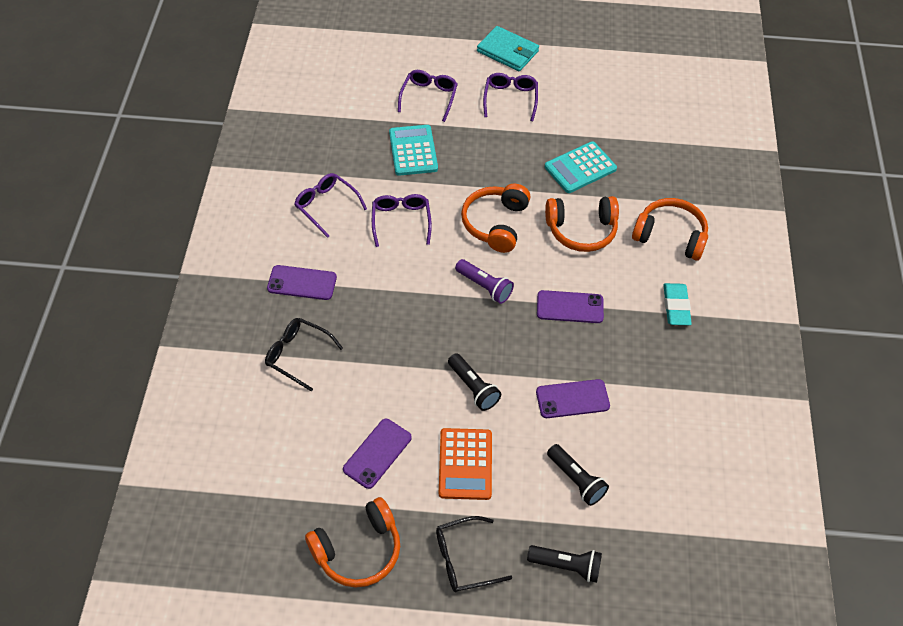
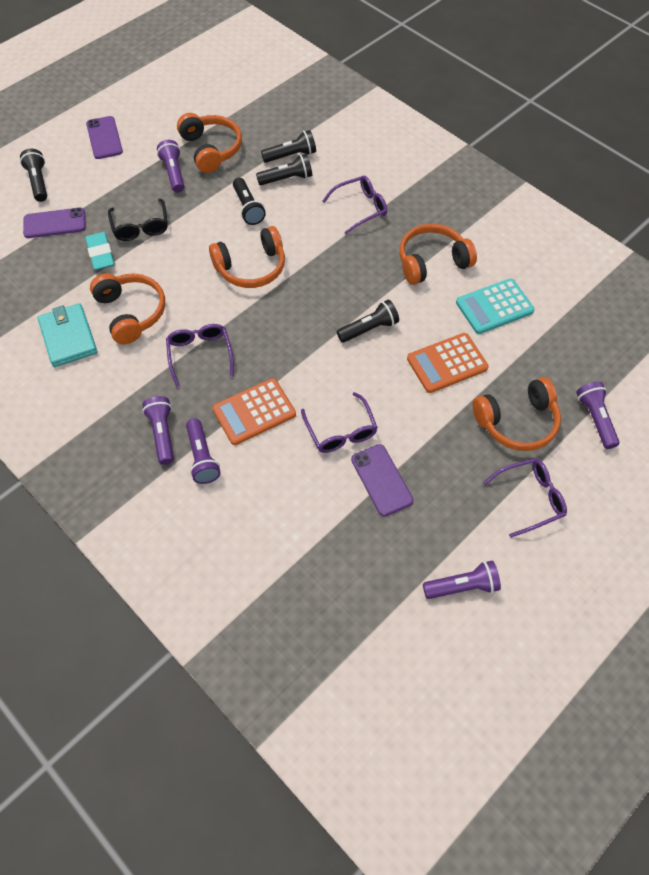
black flashlight: [448,353,501,411] [527,545,602,583] [547,444,609,506] = 3 -> [20,149,47,202] [233,178,266,225] [256,154,312,185] [261,130,316,163] [337,299,399,343] = 5
black glasses: [265,318,343,391] [436,516,512,592] = 2 -> [108,199,168,241] = 1
orange calculator: [439,428,492,500] = 1 -> [212,378,296,445] [407,333,489,393] = 2
orange headphones: [305,497,400,588] [461,184,531,253] [545,196,619,252] [632,198,708,261] = 4 -> [90,274,165,344] [177,113,242,173] [209,226,285,288] [399,224,477,285] [473,377,561,451] = 5
purple flashlight: [455,259,514,304] = 1 -> [142,396,174,465] [157,140,184,193] [186,419,221,484] [423,560,501,599] [576,382,620,449] = 5
purple phone: [267,265,337,300] [343,419,412,489] [536,379,610,418] [537,290,604,323] = 4 -> [23,208,86,238] [86,116,123,159] [351,444,413,516] = 3
turquoise calculator: [389,125,438,176] [545,141,617,193] = 2 -> [456,278,535,334] = 1

